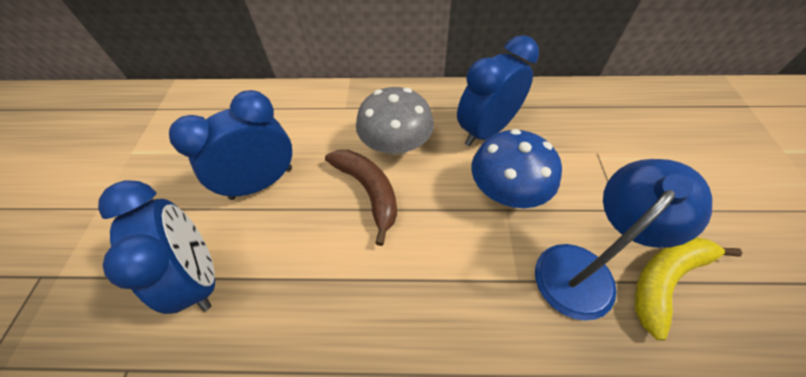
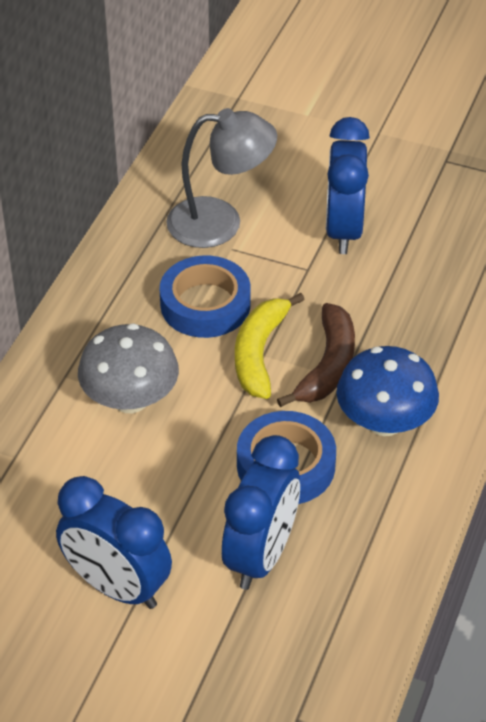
blue lamp: [535,159,712,321] = 1 -> none = 0
blue tape: none = 0 -> [160,256,251,338] [237,411,336,504] = 2
grey lamp: none = 0 -> [166,108,277,248] = 1

